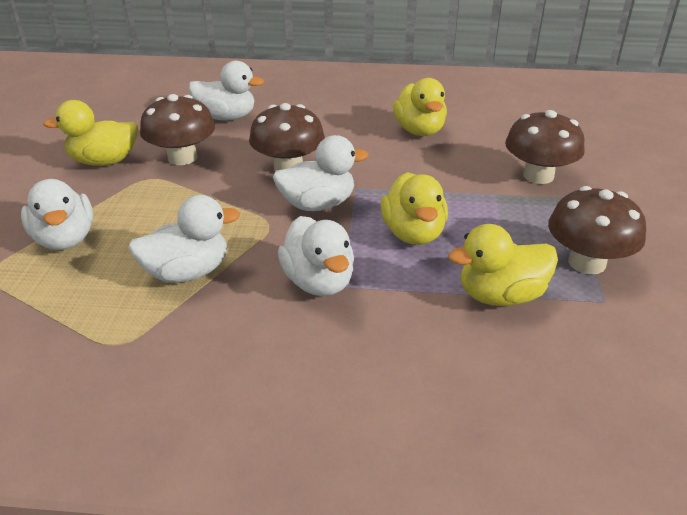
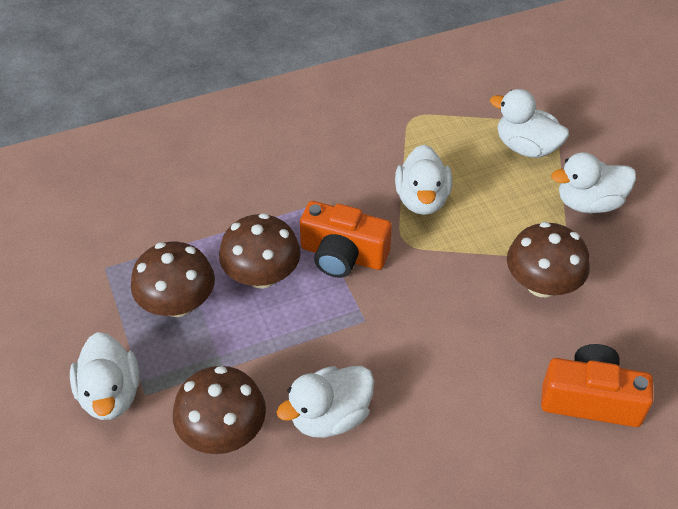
orange camera: none = 0 -> [300,201,392,278] [541,344,653,427] = 2
yellow duck: [43,100,138,166] [381,172,448,245] [393,78,447,136] [448,224,558,306] = 4 -> none = 0

